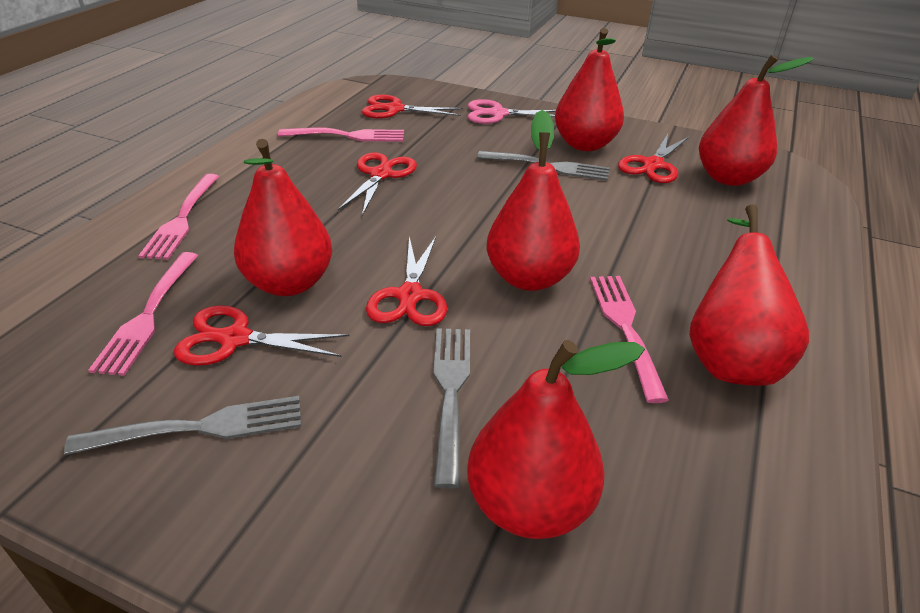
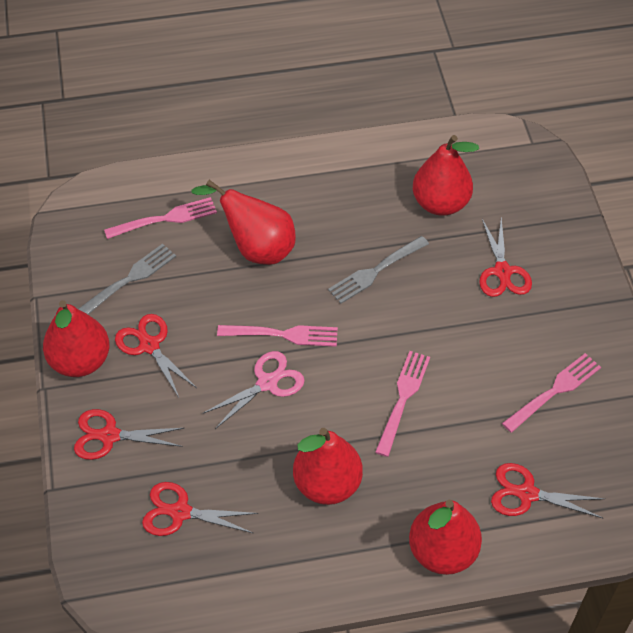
grey fork: [64,396,301,455] [433,328,470,488] [477,151,610,181] = 3 -> [78,244,176,315] [328,236,429,304] = 2
red pear: [234,139,332,296] [468,340,645,539] [487,110,580,291] [555,28,624,151] [689,204,809,386] [699,55,814,186] = 6 -> [43,300,110,377] [191,180,296,265] [293,428,363,505] [409,500,482,575] [413,135,479,216] = 5

